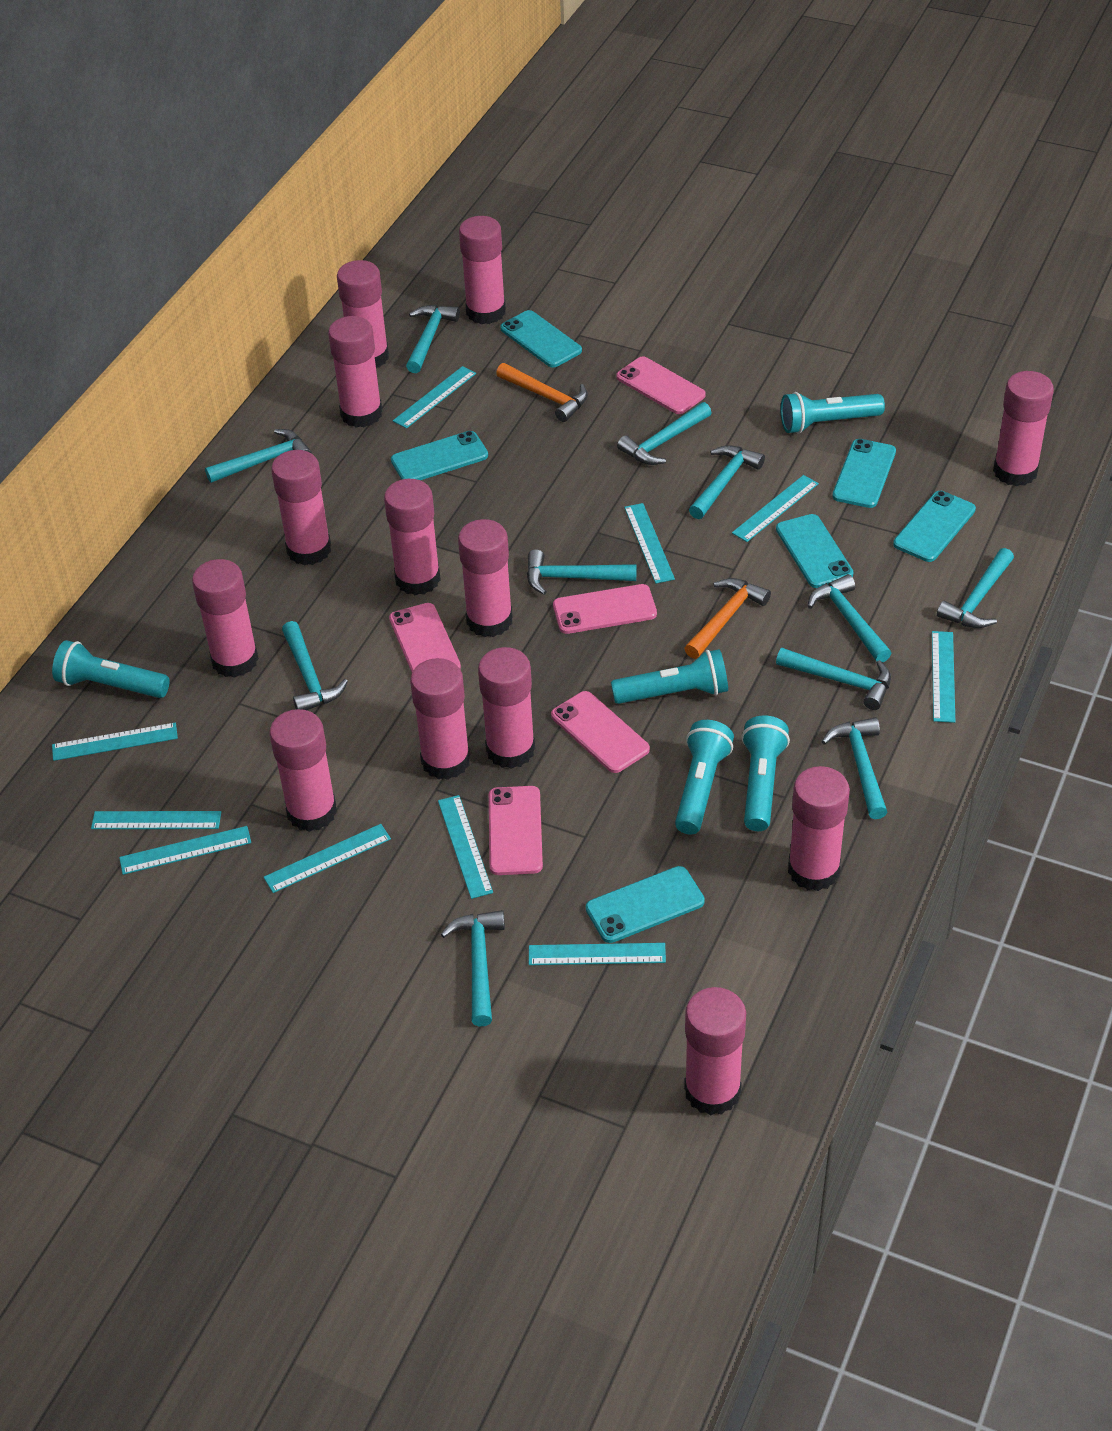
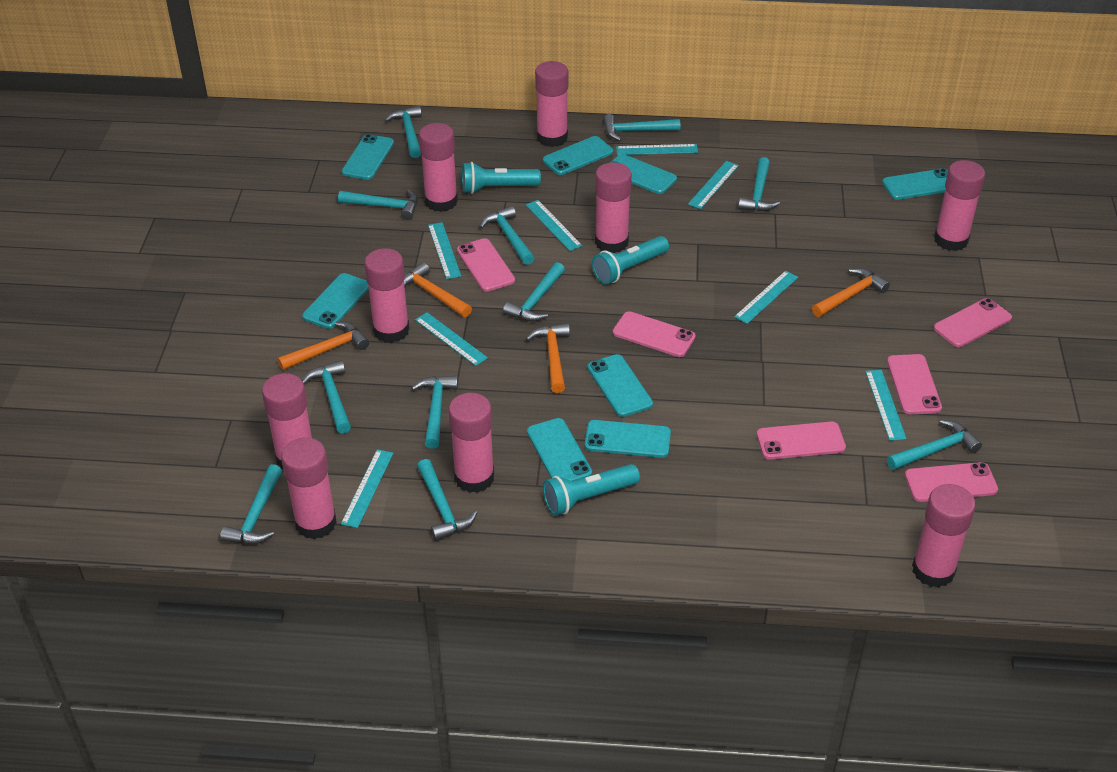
orange hammer: [496,363,588,422] [684,578,771,659] = 2 -> [277,322,369,370] [404,262,472,317] [526,323,570,393] [812,268,890,317] = 4
pink glue stick: [192,559,259,678] [270,709,337,832] [271,450,331,565] [328,316,382,427] [337,260,389,368] [384,479,441,595] [410,658,470,780] [458,519,513,637] [459,216,506,324] [478,647,535,769] [684,987,746,1115] [788,766,850,891] [993,371,1054,486] = 13 -> [262,373,312,469] [281,437,337,539] [364,248,410,343] [419,123,458,212] [448,393,494,493] [535,61,568,147] [595,162,632,253] [912,484,976,588] [934,160,985,251] = 9
pink phone: [389,603,461,672] [489,786,543,875] [551,691,650,773] [553,584,657,634] [616,356,706,414] = 5 -> [457,238,515,292] [613,311,696,357] [757,422,846,460] [887,354,942,414] [905,462,998,502] [934,298,1012,347] = 6
turquoise flashlight: [52,640,170,698] [611,649,728,704] [675,720,734,834] [741,716,790,831] [781,392,885,434] = 5 -> [462,162,541,194] [543,464,640,516] [592,236,669,285] = 3
turquoise phone: [391,431,488,480] [500,310,582,368] [586,866,705,943] [776,514,854,588] [832,439,896,508] [893,491,976,562] = 6 -> [302,273,369,329] [342,134,394,180] [527,418,592,481] [543,136,613,175] [585,420,671,458] [587,354,653,417] [610,154,677,194] [882,168,948,200] = 8
turquoise ruler: [52,722,178,761] [91,811,221,829] [119,826,251,875] [264,824,391,893] [393,366,476,429] [438,795,493,899] [529,943,666,965] [624,503,675,583] [732,475,819,542] [932,631,955,723] = 10 -> [341,449,393,528] [415,312,488,366] [428,222,461,279] [526,200,583,251] [616,144,698,155] [688,161,739,209] [734,271,798,324] [865,370,906,441] = 8

